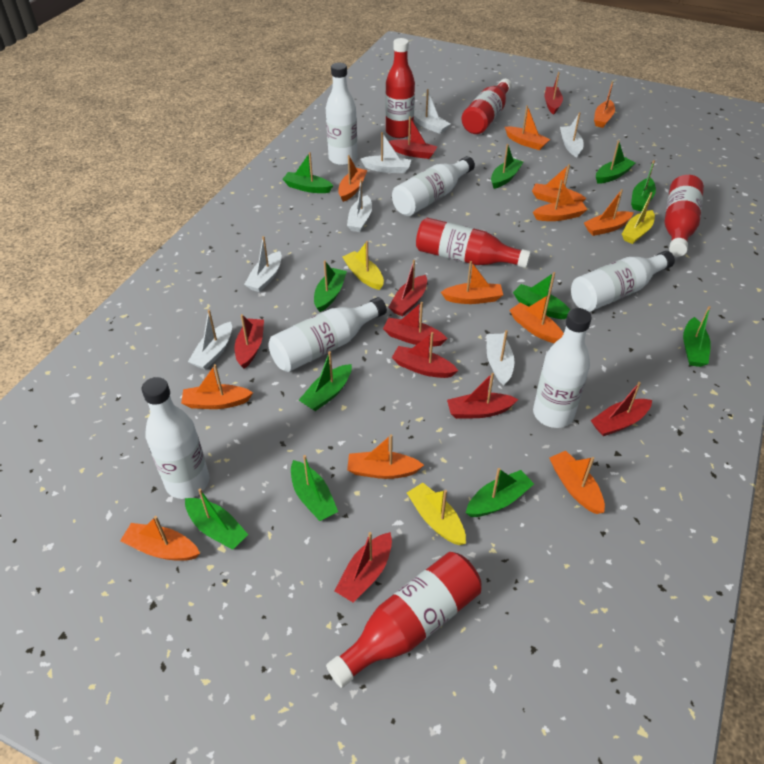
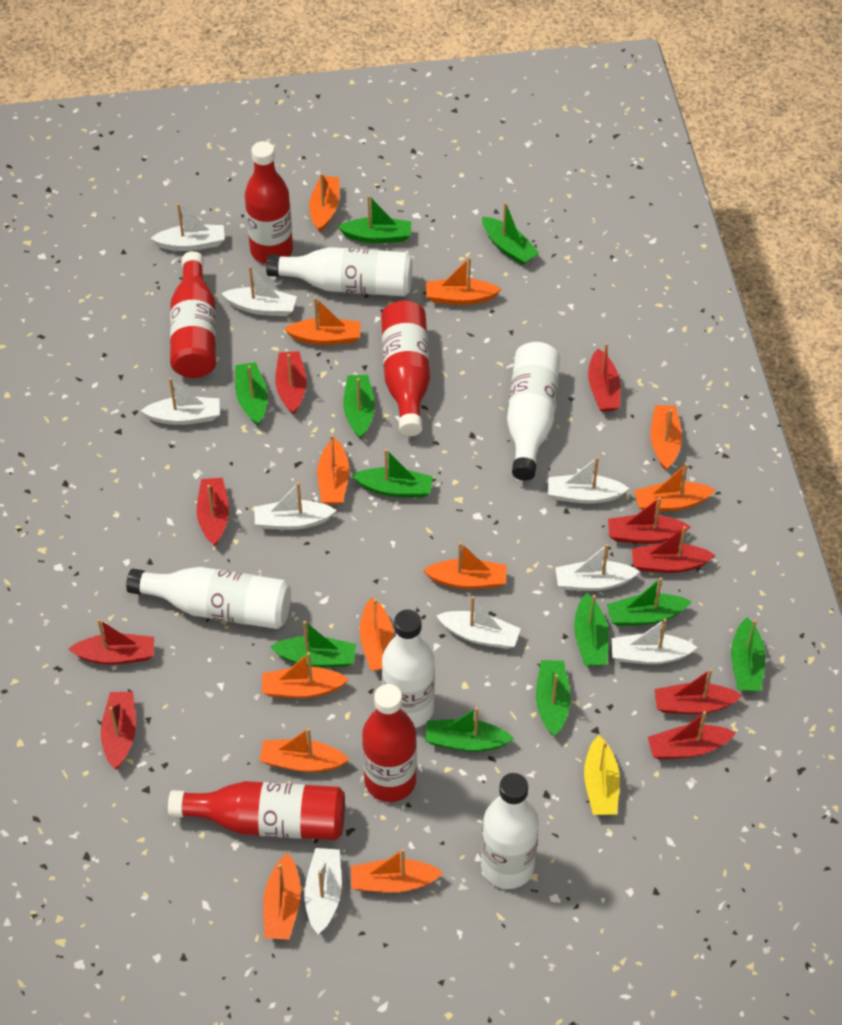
white boat: [188,310,232,370] [244,236,282,292] [347,179,372,232] [361,132,411,173] [414,89,450,134] [487,330,514,385] [560,112,584,157] = 7 -> [141,378,220,425] [150,203,225,251] [221,266,297,316] [254,482,337,530] [304,848,342,934] [436,596,521,649] [548,457,630,504] [555,544,640,591] [611,618,697,664] = 9
white bottle: [142,377,209,499] [268,297,387,372] [326,63,357,166] [392,156,475,216] [533,308,592,428] [571,251,675,312] = 6 -> [126,567,291,629] [266,247,412,296] [382,609,435,728] [481,773,539,889] [507,342,560,480] = 5
yellow boat: [342,241,384,290] [407,483,466,545] [622,192,655,244] = 3 -> [584,735,620,815] = 1

